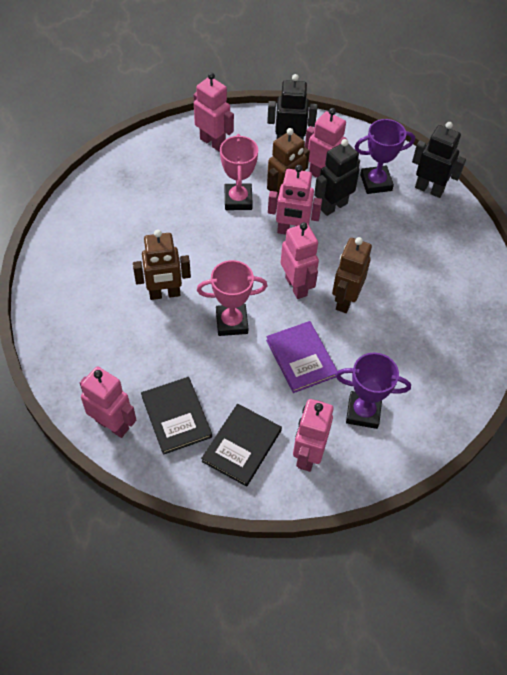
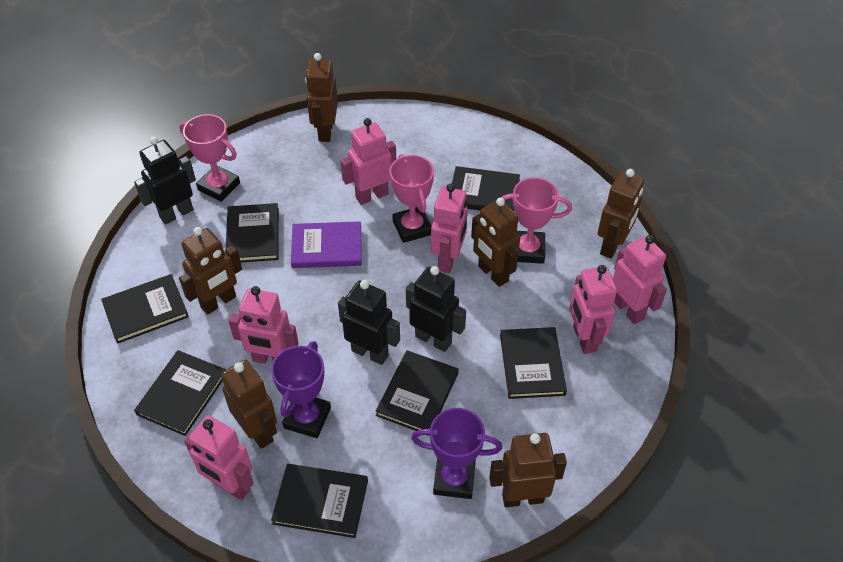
black book: [141,377,212,455] [201,403,282,487] = 2 -> [101,274,189,344] [134,350,226,436] [225,203,279,262] [271,464,368,538] [375,350,459,436] [452,166,520,211] [500,327,567,399] = 7
brown robot: [133,230,191,300] [267,128,310,200] [332,237,372,313] = 3 -> [179,227,242,315] [221,360,277,449] [305,53,338,142] [471,198,520,287] [489,433,567,507] [597,169,644,259] = 6
pink trophy: [197,260,267,336] [220,134,258,210] = 2 -> [179,114,240,202] [390,154,434,243] [501,177,572,264] = 3

